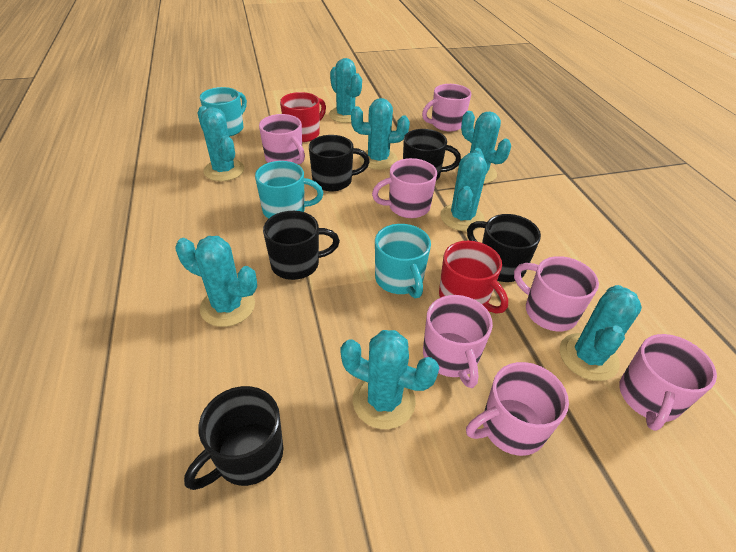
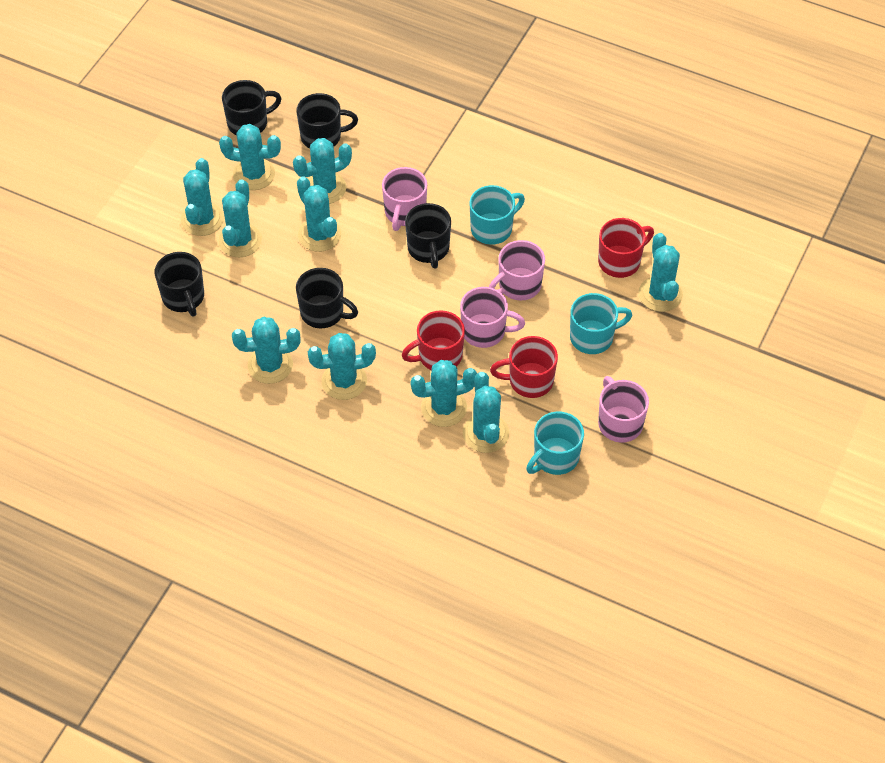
pink mug: [259,114,305,164] [372,158,437,218] [422,84,471,132] [423,295,493,388] [466,362,569,456] [514,256,599,331] [619,334,717,431] = 7 -> [382,167,427,231] [460,287,525,348] [489,240,545,301] [598,376,649,443] = 4
red mug: [280,92,326,142] [439,241,508,314] = 2 -> [401,310,465,370] [490,336,558,398] [598,218,654,278] = 3
turquoise cactus: [176,236,257,327] [197,106,244,181] [329,58,362,123] [340,330,439,429] [351,98,410,170] [440,148,487,231] [461,111,511,184] [560,285,642,381] = 8 -> [181,158,224,236] [218,179,262,257] [219,124,281,190] [232,316,301,384] [293,138,352,204] [297,176,341,252] [308,333,376,400] [410,360,477,427] [463,372,509,453] [638,233,683,312] = 10

